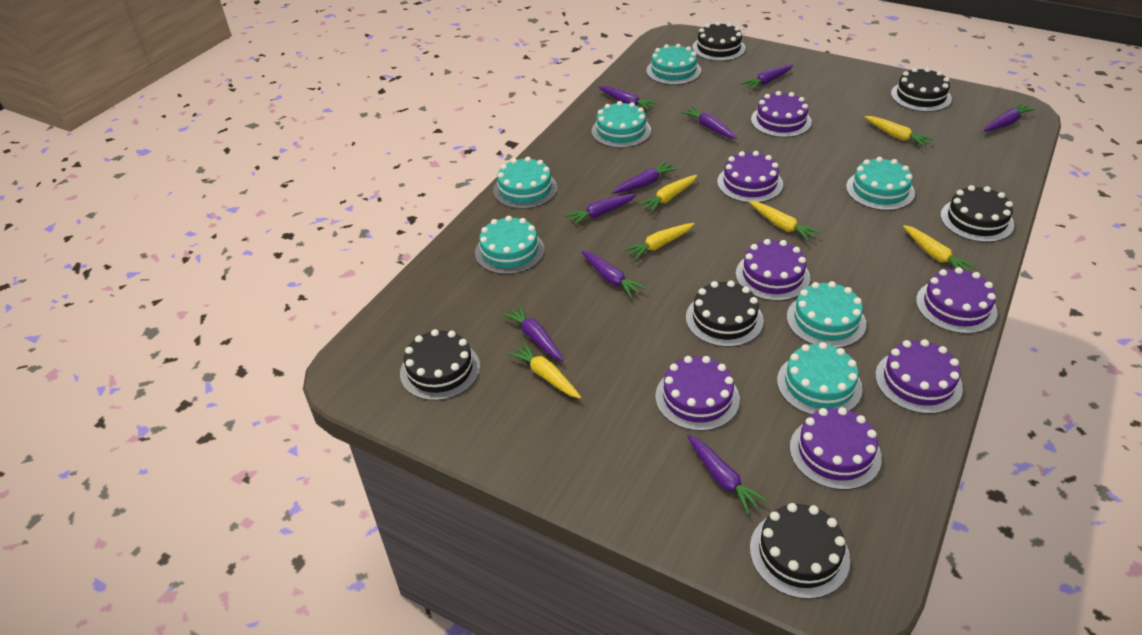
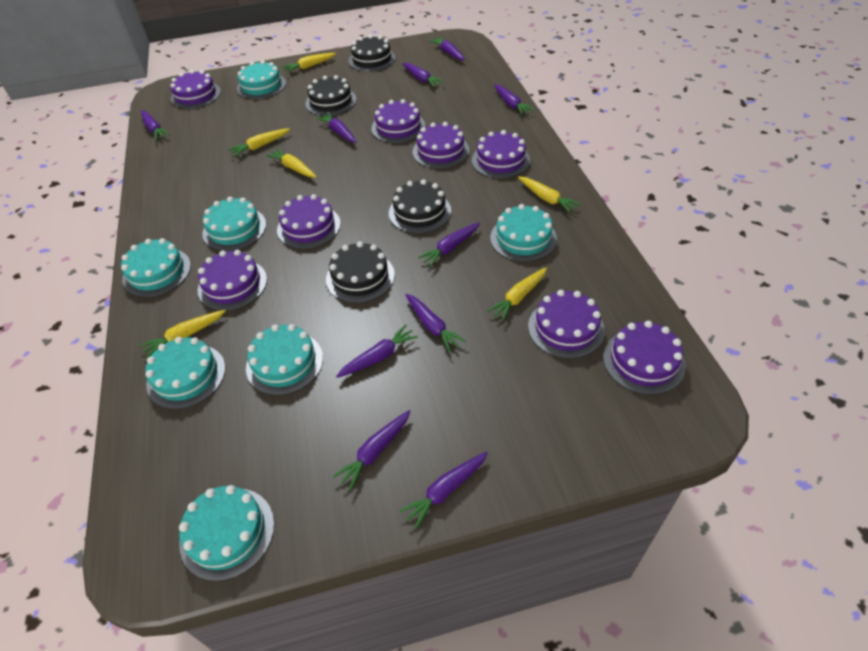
black cake: [400,329,480,401] [686,281,764,347] [692,22,746,61] [750,503,850,599] [891,68,952,112] [940,185,1014,242] = 6 -> [305,75,356,116] [326,241,395,303] [348,35,396,72] [389,179,451,233] = 4
purple cake: [655,356,740,431] [717,151,783,203] [736,239,810,301] [751,91,812,138] [790,407,882,490] [875,339,963,414] [916,267,997,334] = 7 -> [170,70,221,109] [198,250,267,311] [277,194,341,249] [371,99,425,143] [413,122,469,169] [472,130,530,178] [528,290,605,359] [603,321,686,395] = 8
purple carrot: [502,305,564,361] [565,194,637,226] [581,251,646,298] [598,86,658,111] [612,161,678,193] [681,106,737,139] [687,435,768,514] [742,64,793,90] [984,102,1035,132] = 9 -> [141,110,170,140] [316,112,357,143] [333,410,411,491] [336,324,418,378] [399,452,488,529] [402,63,444,87] [406,294,466,352] [418,222,480,267] [429,37,465,61] [494,84,534,115] = 10

